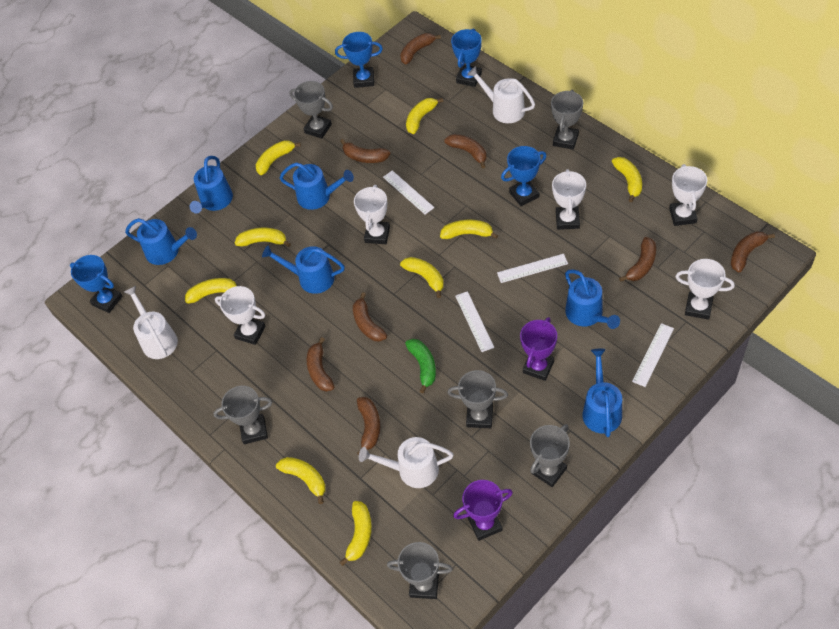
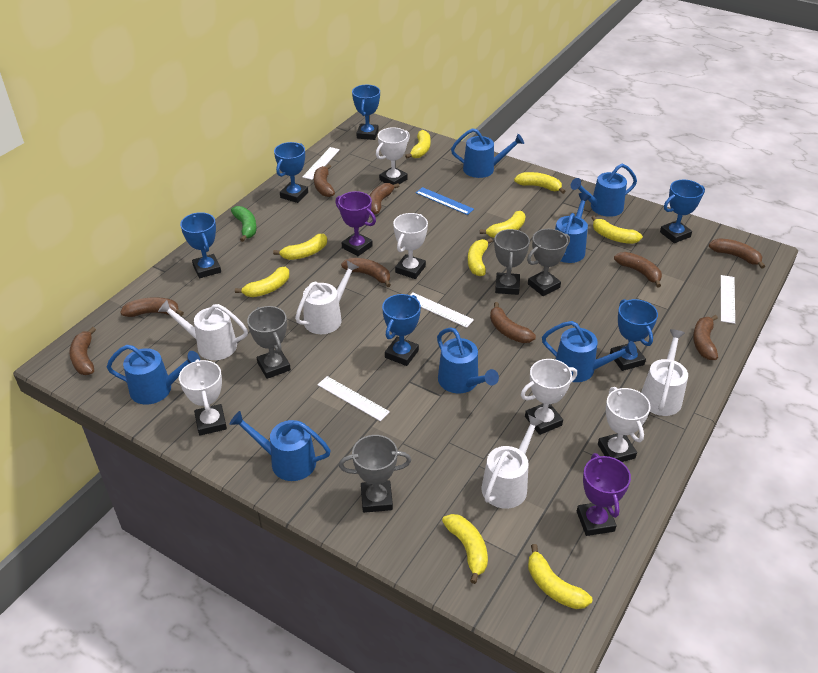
blue ruler: none = 0 -> [416,187,474,215] = 1
blue trophy: [70,255,123,313] [335,32,383,88] [451,29,482,87] [501,146,547,206] = 4 -> [180,212,221,278] [274,142,308,203] [352,85,380,140] [382,294,421,366] [610,299,658,371] [660,180,705,243] = 6
blue watering can: [125,218,197,265] [190,156,233,213] [262,246,345,294] [280,162,354,210] [565,269,620,329] [583,349,622,437] = 6 -> [107,345,200,405] [230,411,331,481] [437,327,499,393] [451,128,524,178] [542,321,637,382] [555,193,591,263] [571,164,637,217] = 7
brown banana: [307,337,335,392] [340,139,390,163] [353,292,387,341] [357,397,380,455] [400,33,441,65] [444,134,487,168] [619,237,656,281] [731,232,775,272] = 8 -> [69,327,96,375] [120,297,184,317] [314,164,335,197] [341,258,391,287] [369,183,399,214] [490,302,536,343] [614,252,662,287] [693,315,718,360] [709,239,765,269] = 9
grey trophy: [213,386,272,444] [289,81,333,139] [387,542,453,599] [448,370,508,428] [530,424,570,487] [551,90,583,150] = 6 -> [247,306,291,379] [339,435,411,513] [494,229,530,295] [527,229,570,296] = 4
white watering can: [124,286,178,359] [359,437,453,488] [467,66,535,123] = 3 -> [158,300,248,360] [295,261,359,334] [481,415,543,509] [641,329,688,416] = 4

